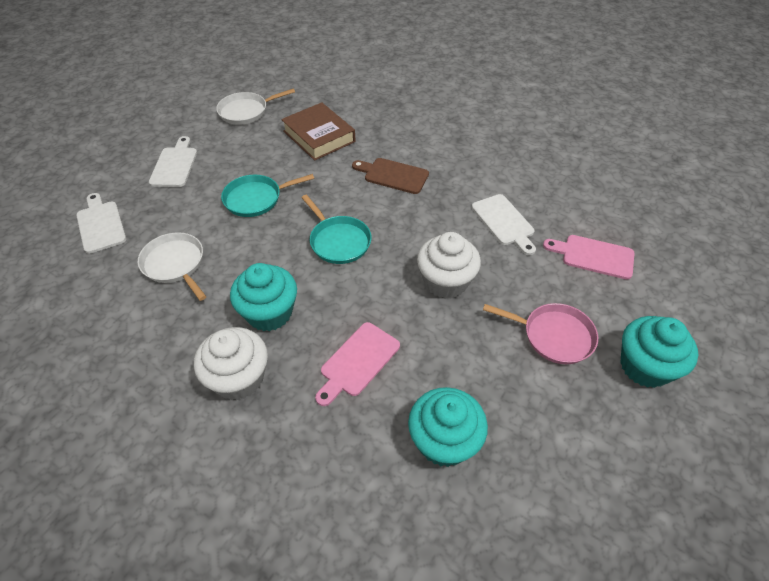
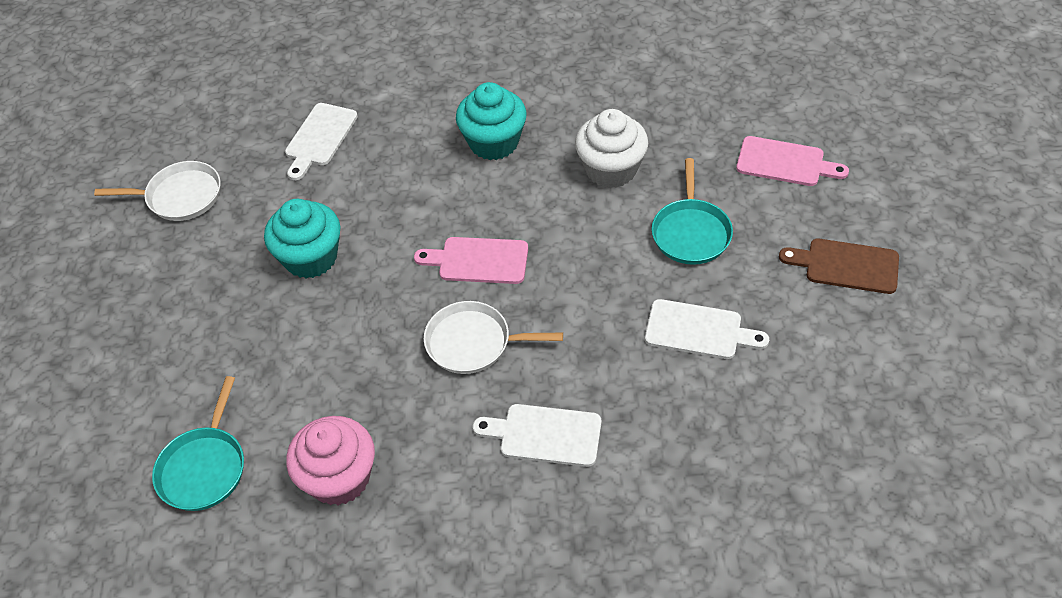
brown book: [281,102,356,161] = 1 -> none = 0
pink cupcake: none = 0 -> [286,416,375,505] = 1
pink pan: [483,303,598,364] = 1 -> none = 0
turquoise cupcake: [230,263,297,331] [408,387,488,467] [620,316,698,388] = 3 -> [264,199,341,279] [456,82,527,160] = 2
white cupcake: [194,327,268,400] [417,232,481,299] = 2 -> [575,109,648,188] = 1

